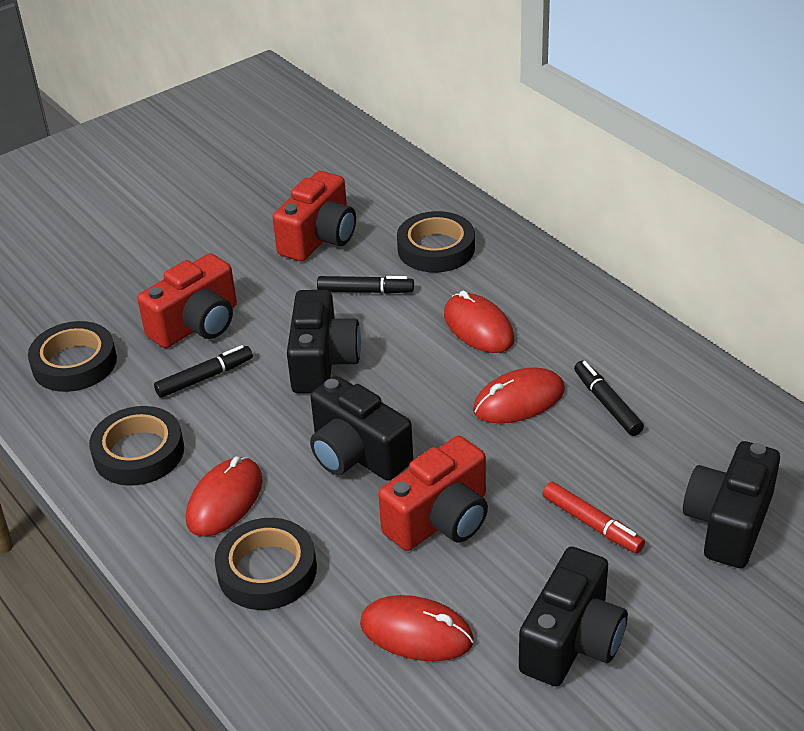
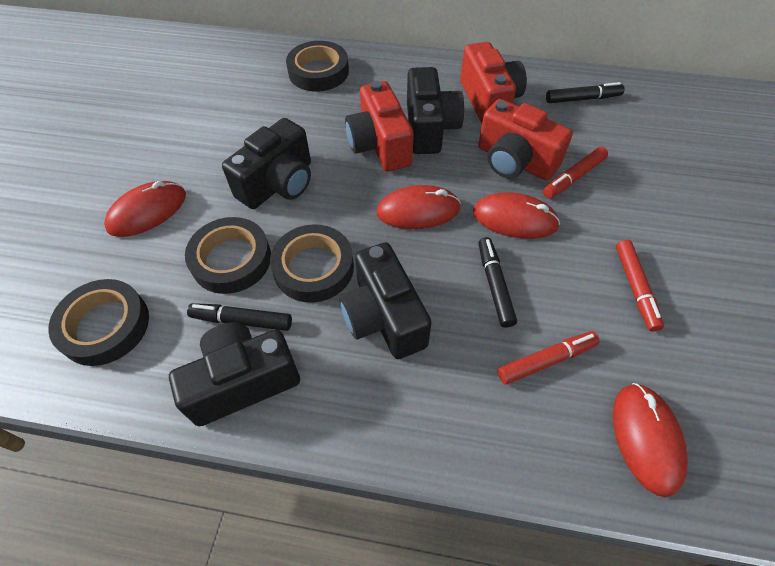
red marker: [543,482,645,554] = 1 -> [497,331,600,385] [543,147,608,199] [616,240,664,331] = 3

